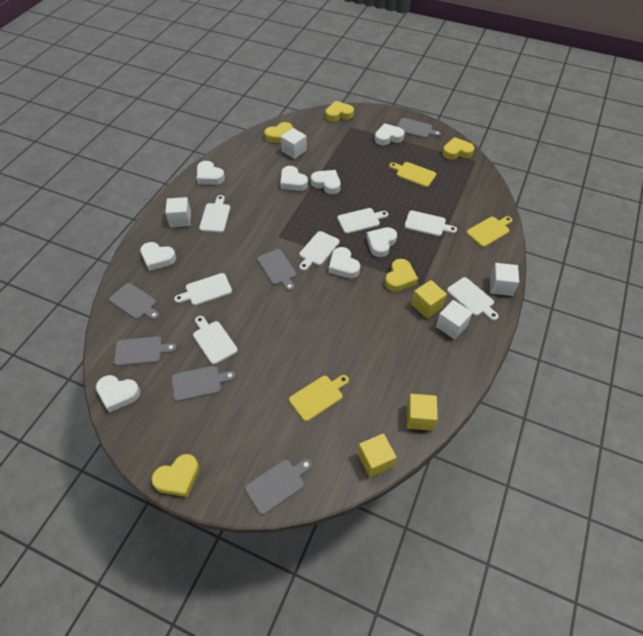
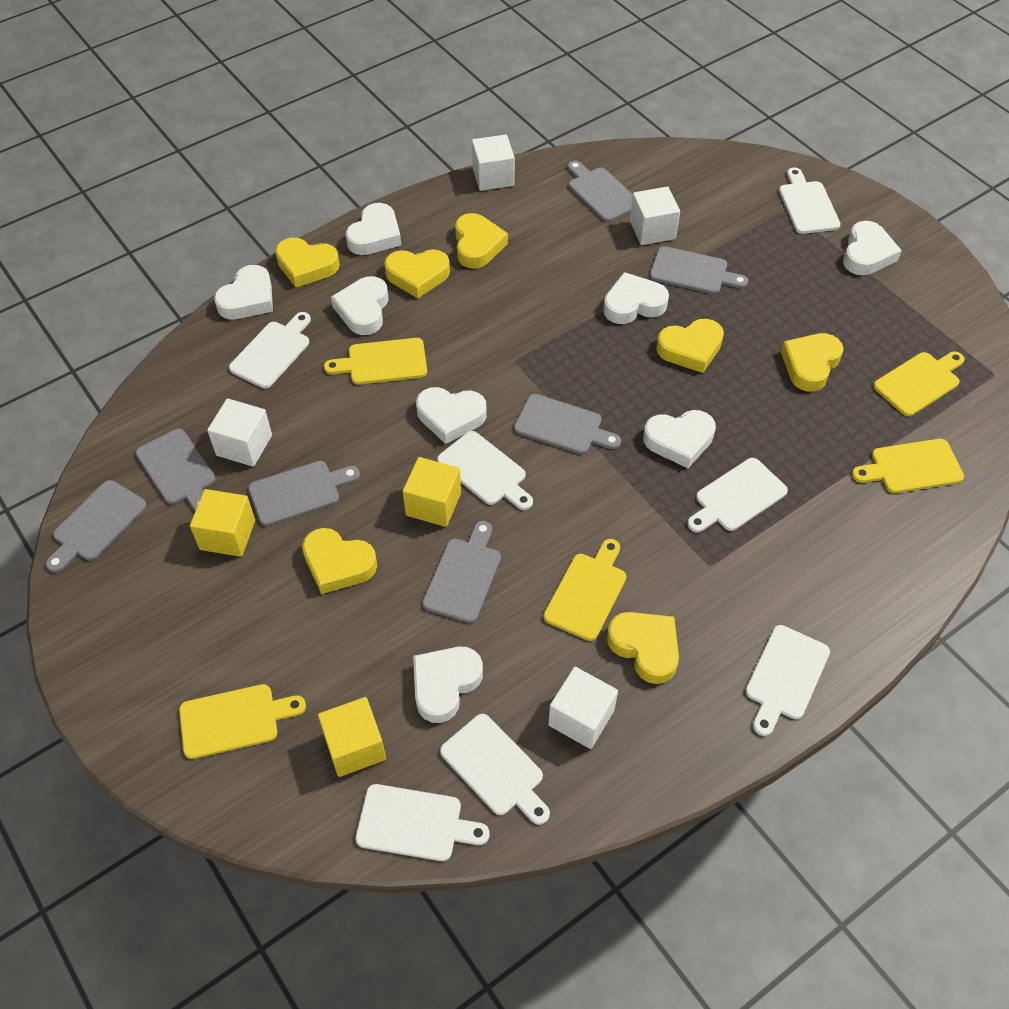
grey cutting board: [109,283,160,320] [114,336,177,366] [172,366,236,402] [245,459,312,515] [257,249,296,291] [397,118,441,138] = 6 -> [46,480,146,573] [136,429,216,511] [248,461,360,526] [422,521,501,623] [514,394,621,454] [568,161,633,222] [650,246,748,294] = 7
yellow cutting board: [289,375,349,421] [389,162,436,187] [466,216,512,247] = 3 -> [179,684,306,759] [324,338,427,385] [543,539,626,641] [852,439,964,493] [873,352,965,416] = 5
yellow heart: [151,454,199,497] [264,122,293,143] [325,101,354,122] [385,259,418,292] [442,137,474,160] = 5 -> [275,238,340,288] [302,528,377,594] [384,249,450,298] [455,213,508,269] [607,612,679,684] [656,319,724,373] [781,333,844,392] = 7

